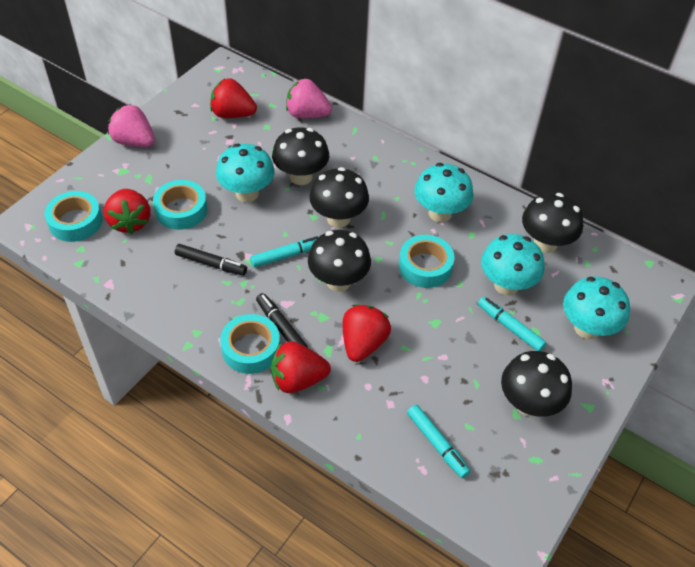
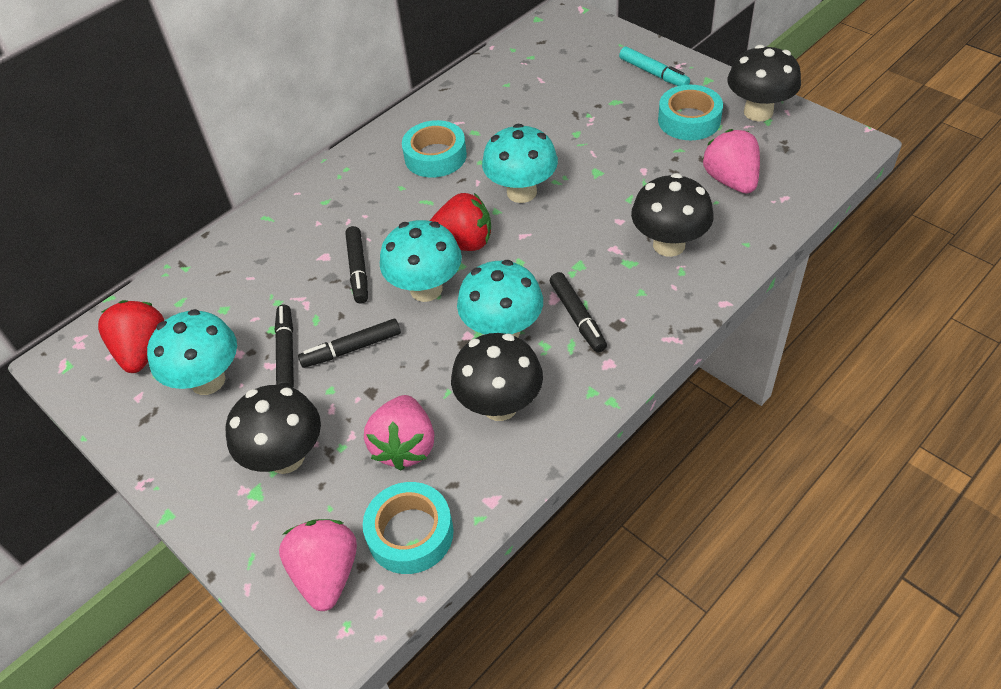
black marker: [175,244,247,276] [256,293,308,348] = 2 -> [275,305,294,388] [298,319,401,368] [345,226,368,304] [550,272,607,353] = 4
black mushroom: [272,127,329,185] [308,230,371,292] [309,167,369,228] [501,351,572,417] [522,193,583,253] = 5 -> [226,385,321,474] [451,333,543,421] [631,173,714,257] [728,45,801,121] = 4
pink strawberry: [108,104,155,147] [286,79,332,118] = 2 -> [279,519,357,611] [364,395,434,470] [703,129,760,194] = 3
red strawberry: [104,189,150,234] [210,78,257,118] [271,341,331,393] [342,305,391,362] = 4 -> [98,300,164,373] [430,193,491,251] = 2
turquoise marker: [250,236,319,268] [407,405,470,478] [478,297,547,351] = 3 -> [619,46,690,86] = 1
turquoise tape: [45,191,102,242] [153,180,207,230] [220,314,280,374] [399,235,455,288] = 4 -> [363,482,454,574] [402,120,467,178] [658,85,723,140] = 3

